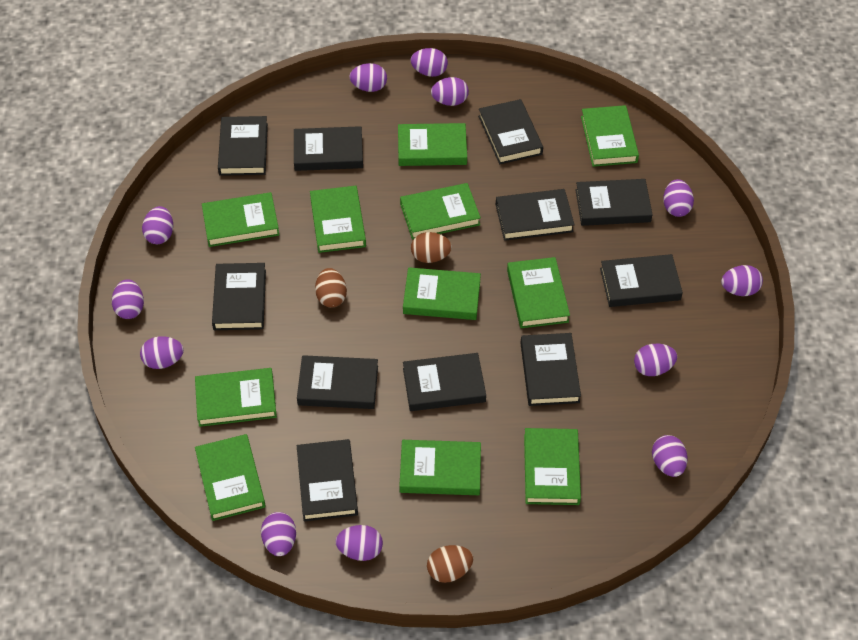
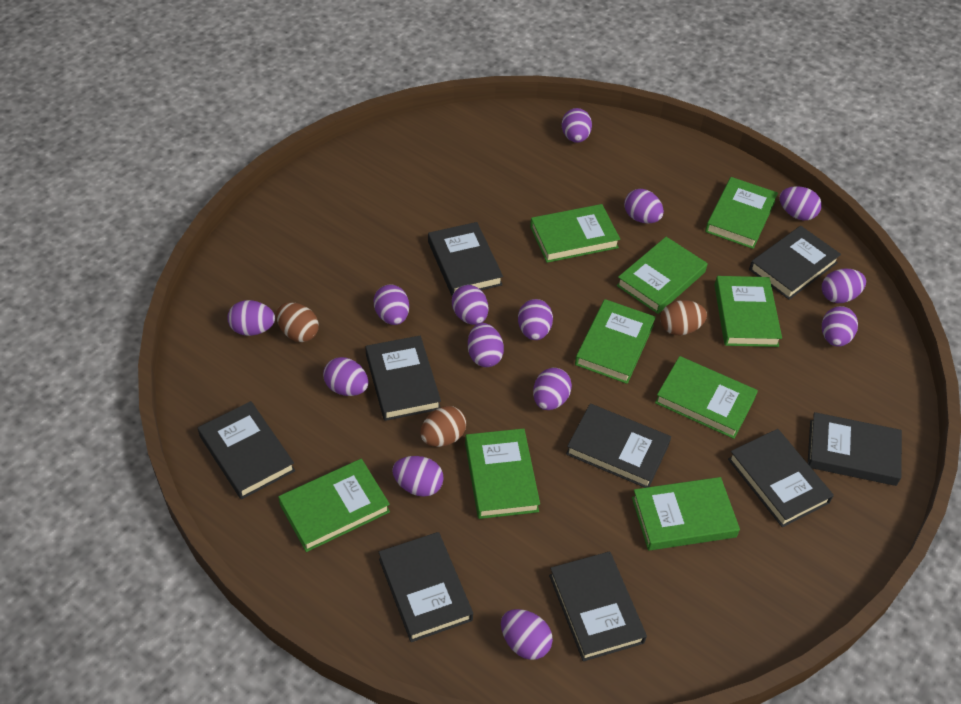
black book: [212,263,266,330] [218,116,268,176] [294,126,363,171] [297,355,378,409] [297,439,358,521] [403,353,486,411] [478,99,543,164] [496,189,575,241] [520,333,581,406] [575,179,653,226] [600,254,683,307] = 11 -> [198,401,295,499] [365,336,441,421] [379,532,473,642] [428,222,503,296] [549,551,647,661] [566,403,671,488] [728,429,834,527] [749,226,841,300] [808,412,902,486] = 9
green book: [195,368,277,427] [195,434,265,521] [202,192,279,247] [310,186,366,253] [398,123,467,166] [399,440,481,495] [400,183,481,240] [403,267,481,320] [507,257,570,328] [524,428,581,505] [581,105,639,167] = 11 -> [278,459,390,552] [465,428,540,519] [530,204,620,263] [575,299,656,384] [616,237,708,314] [632,477,740,551] [655,356,758,439] [705,177,778,249] [714,276,782,347] = 9
purple egg: [112,279,144,319] [140,336,184,369] [142,206,173,244] [261,512,296,556] [335,525,383,561] [349,63,387,92] [411,48,448,77] [431,77,469,106] [634,344,677,376] [652,435,688,477] [663,179,694,217] [721,265,763,296] = 12 -> [227,300,275,336] [323,357,369,396] [374,284,409,325] [392,456,444,497] [452,285,488,325] [468,323,504,367] [501,609,553,660] [518,299,553,340] [533,368,572,410] [562,108,592,143] [624,189,664,224] [779,186,822,220] [822,268,866,303] [822,306,858,347] = 14

